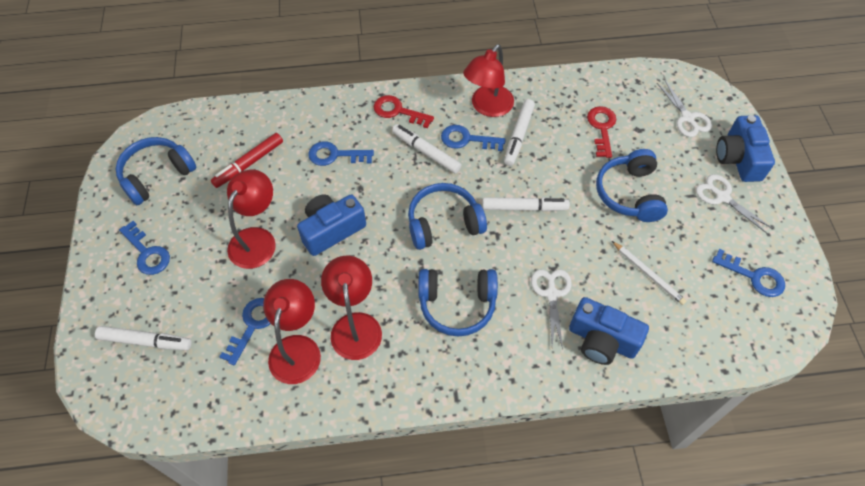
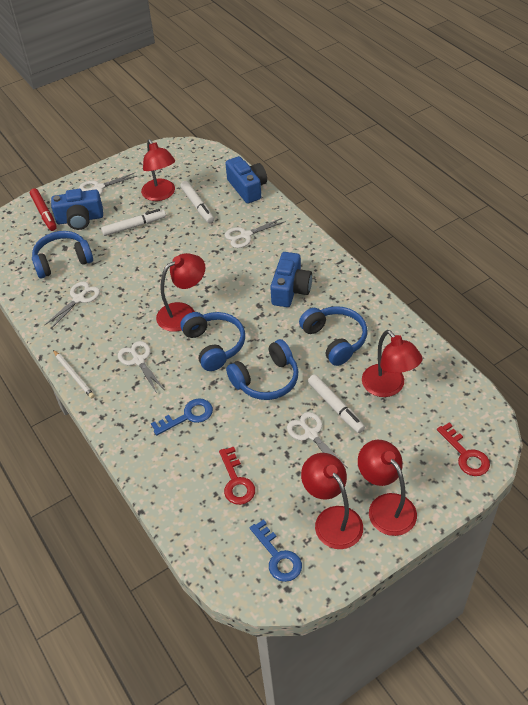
blue key: [119,221,170,275] [220,298,271,365] [308,141,374,166] [441,125,506,151] [712,249,785,297] = 5 -> [151,398,213,435] [250,519,302,582] = 2
red lamp: [227,169,276,269] [263,279,321,384] [321,256,382,360] [463,44,514,117] = 4 -> [141,139,175,201] [156,253,205,332] [301,453,363,549] [358,440,417,536] [362,330,423,397] = 5
white marker: [95,326,192,350] [392,124,461,174] [482,197,570,211] [504,99,535,166] = 4 -> [101,209,166,236] [181,181,214,223] [308,374,365,433] = 3
white scissors: [531,269,572,349] [657,80,712,137] [696,174,773,234] = 3 -> [44,281,100,329] [79,173,137,195] [118,341,164,393] [225,218,286,248] [287,412,348,468] = 5

